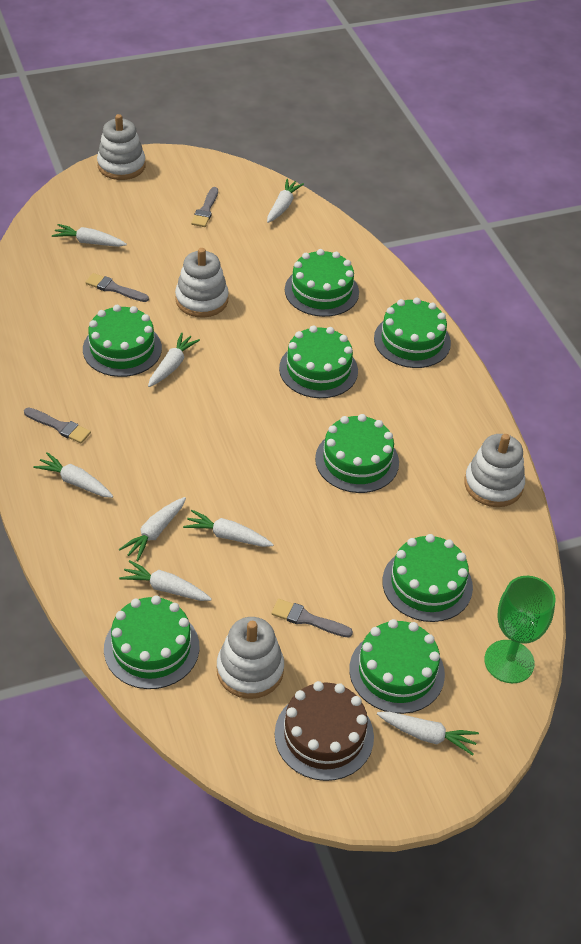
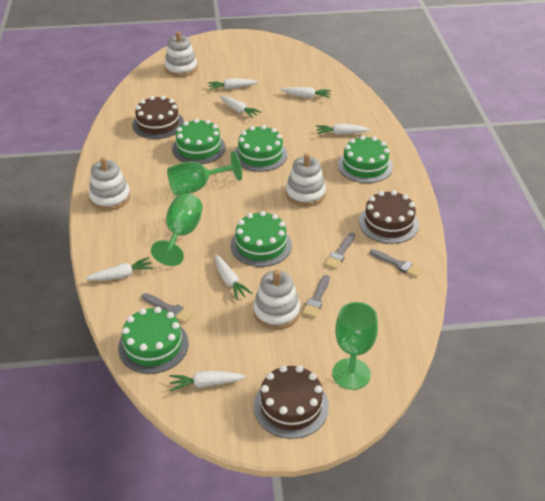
brown cake: [275,681,374,781] = 1 -> [132,96,184,139] [254,365,329,439] [359,190,419,244] = 3
green cake: [83,305,162,377] [104,595,200,689] [279,326,358,398] [285,249,359,317] [315,414,399,493] [349,619,445,714] [374,298,451,368] [382,534,473,622] = 8 -> [118,307,189,374] [172,118,226,164] [230,211,292,267] [234,125,288,172] [338,135,393,183] = 5
green goblet: [484,576,555,683] = 1 -> [151,193,203,266] [167,151,242,195] [332,302,378,390] = 3
white carrot: [33,452,113,498] [52,224,127,247] [119,497,186,561] [119,560,212,601] [148,332,200,387] [183,510,274,547] [267,179,304,223] [377,711,479,756] = 8 -> [86,257,153,281] [169,371,246,392] [208,78,258,90] [215,254,253,300] [220,95,261,118] [280,87,331,98] [316,124,370,135] = 7

